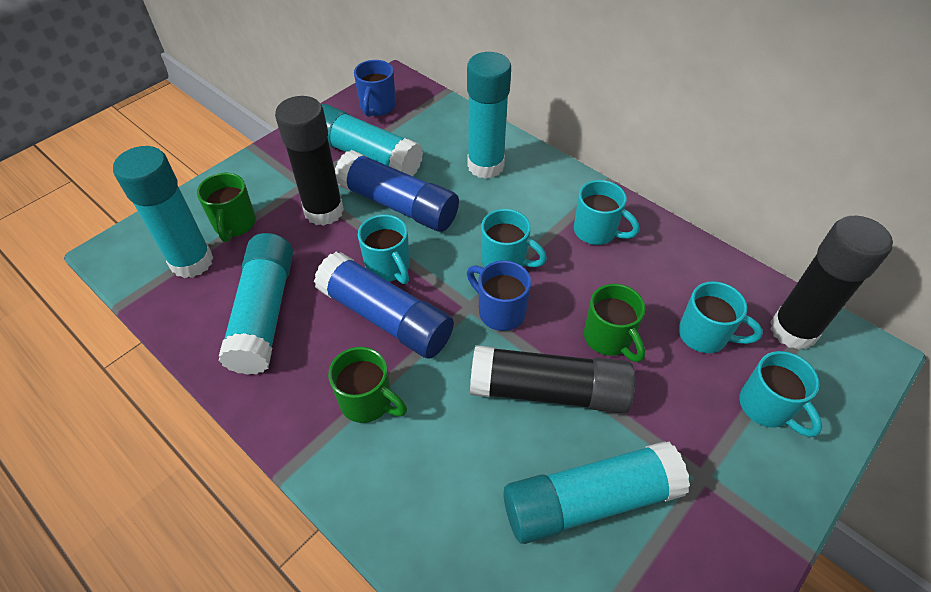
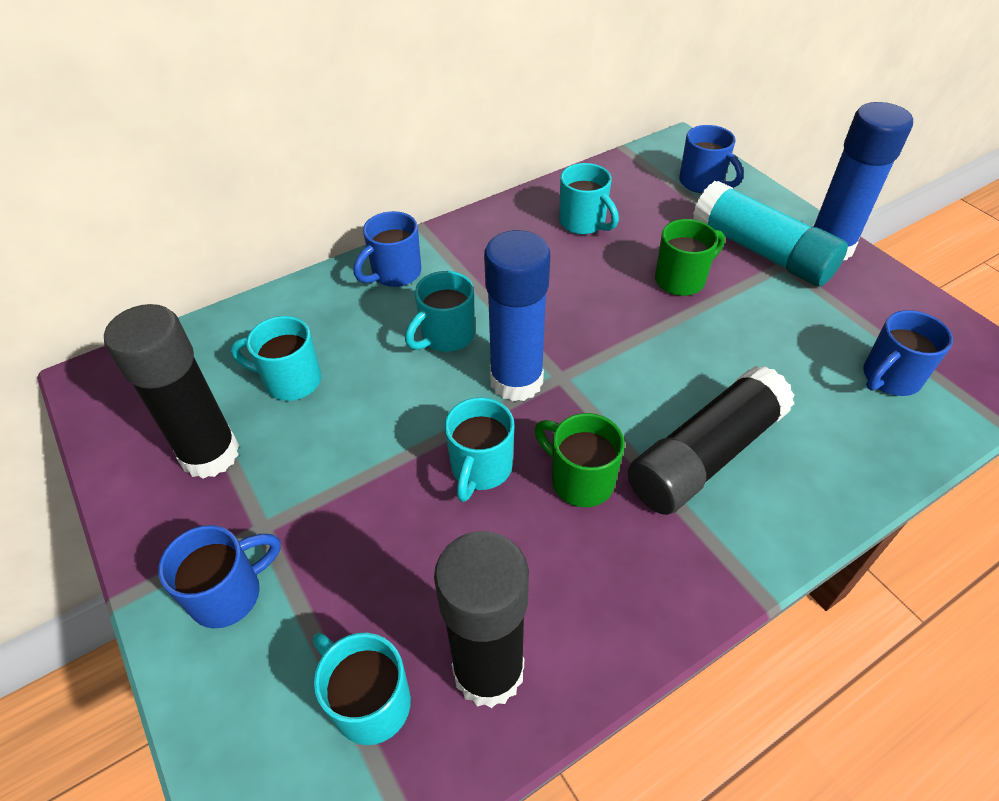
blue mug: [354,60,396,117] [467,260,531,331] = 2 -> [158,525,281,628] [354,211,421,287] [679,125,743,193] [863,310,953,396] = 4
green mug: [197,173,256,242] [328,347,407,423] [584,284,645,363] = 3 -> [534,413,625,507] [655,219,725,296] = 2
turquoise glue stick: [113,146,213,278] [219,233,293,375] [321,104,423,176] [467,52,511,179] [503,441,690,544] = 5 -> [693,181,848,286] = 1

